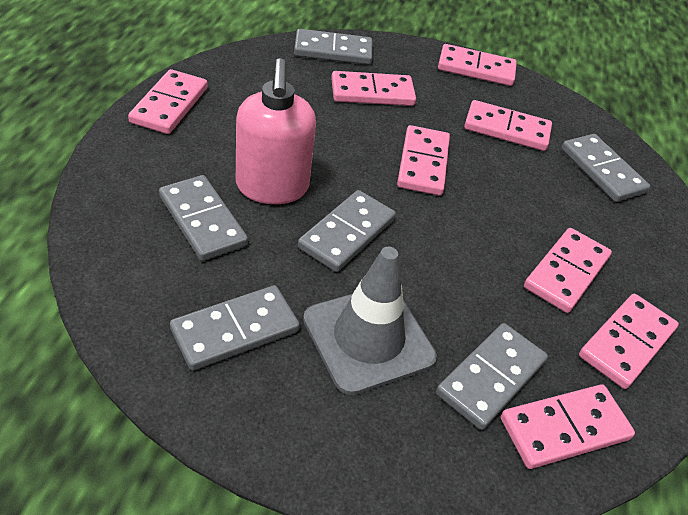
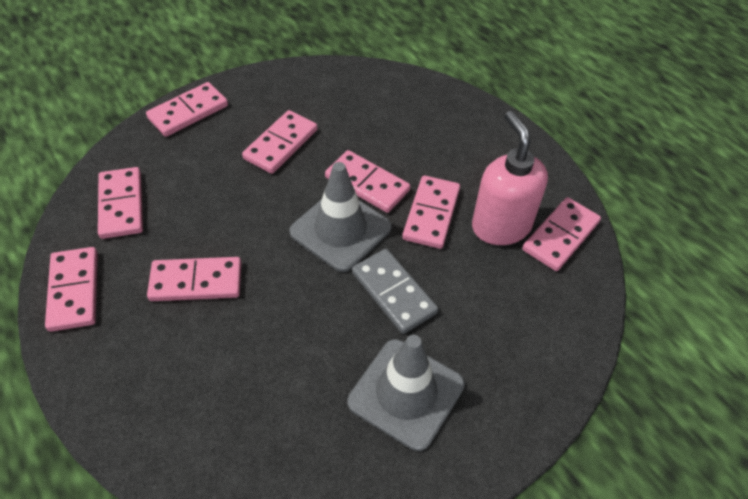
grey domino: [159,175,248,261] [170,285,300,371] [294,29,372,65] [298,190,396,272] [436,323,548,430] [561,134,650,202] = 6 -> [352,249,438,334] = 1
grey traffic cone: [303,247,437,395] = 1 -> [289,162,392,272] [348,335,465,451] = 2

